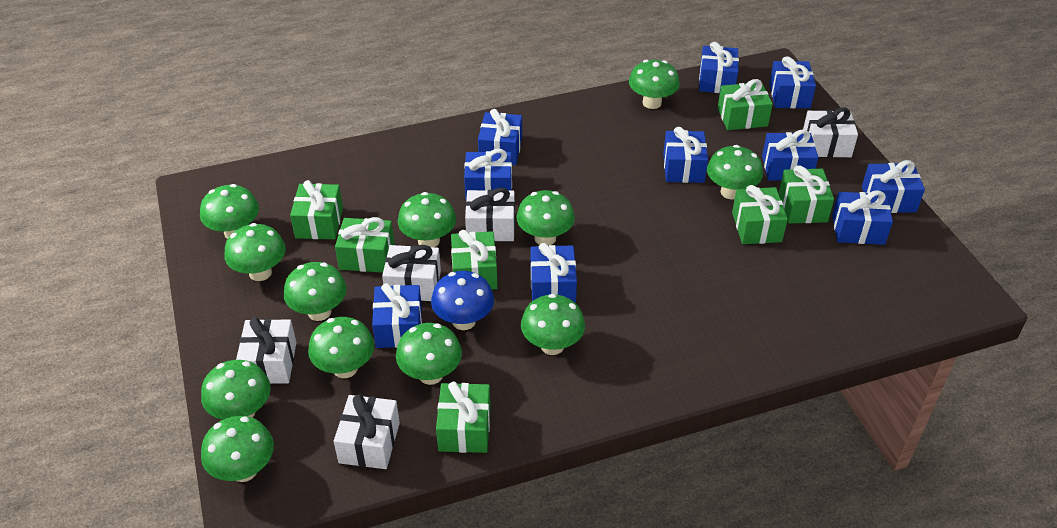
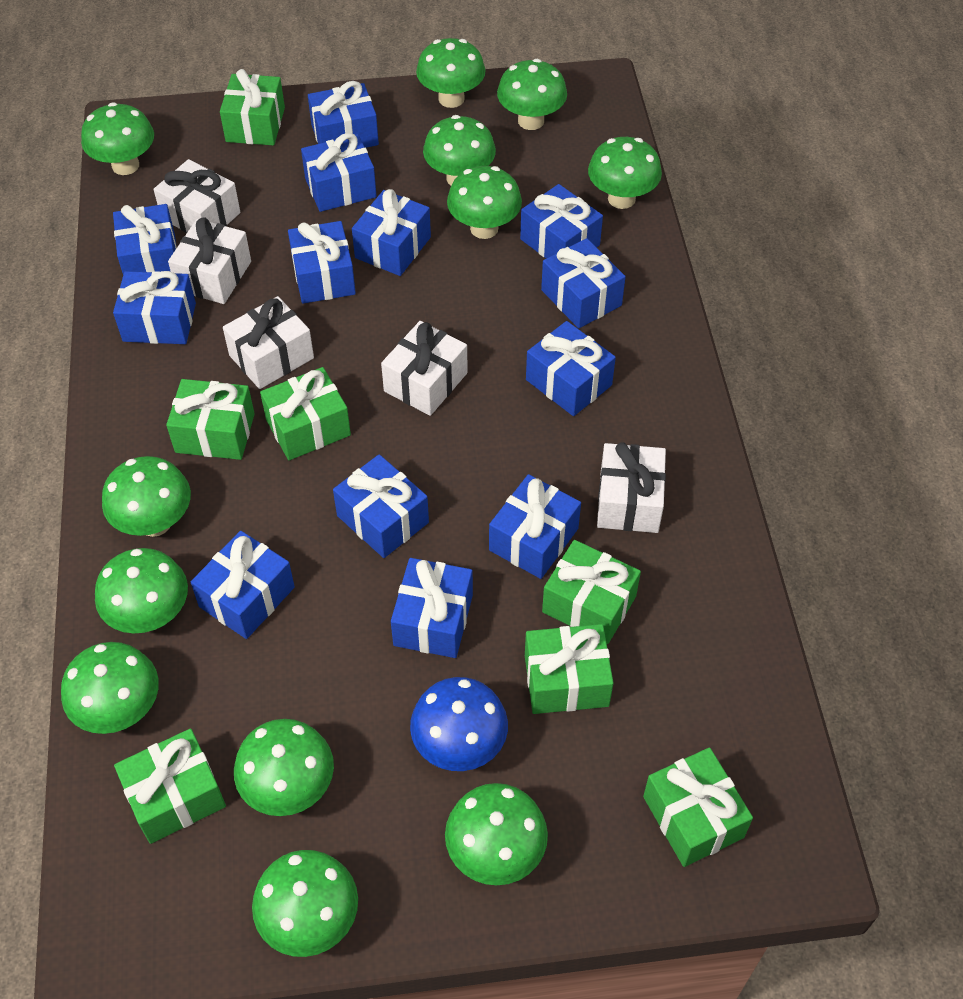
blue gift: [372,283,422,348] [464,149,512,199] [478,109,522,165] [531,243,577,303] [663,127,708,183] [699,42,739,93] [762,130,818,181] [769,56,816,108] [832,191,893,245] [862,160,925,213] = 10 -> [113,204,177,275] [113,271,196,344] [191,531,295,639] [288,221,356,304] [301,133,377,212] [308,81,379,148] [333,454,429,558] [352,189,431,276] [391,558,473,658] [489,474,581,579] [520,184,603,258] [526,321,616,416] [541,238,626,328] = 13

